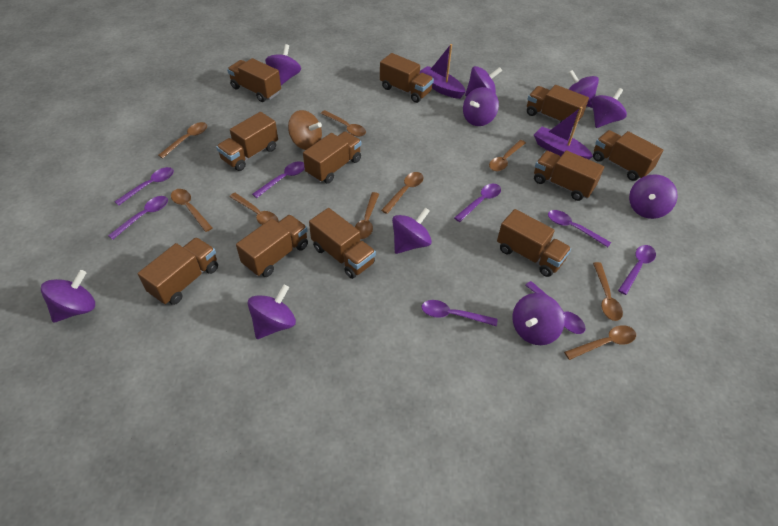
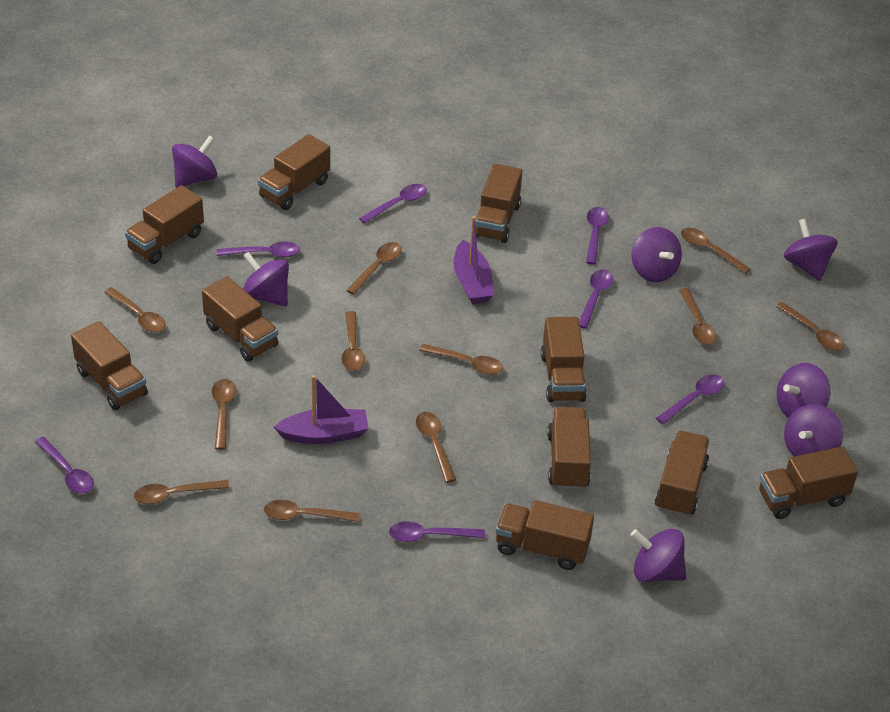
brown spinning top: [288,110,322,150] = 1 -> none = 0
brown spoon: [158,122,207,158] [171,189,213,232] [229,193,278,225] [321,110,366,137] [355,192,379,239] [381,172,424,214] [489,140,526,171] [564,325,636,360] [593,262,623,321] = 9 -> [104,287,166,332] [134,480,230,504] [212,379,236,450] [264,500,360,522] [341,311,365,371] [346,242,402,295] [416,412,456,483] [419,344,503,375] [679,288,717,345] [681,228,750,274] [776,302,844,351] = 11
brown truck: [137,237,218,305] [216,112,278,171] [227,58,281,102] [236,215,308,277] [303,131,361,184] [309,208,376,279] [380,53,434,103] [497,209,571,277] [527,85,589,127] [534,150,604,201] [593,130,663,181] = 11 -> [71,321,148,410] [125,185,204,264] [202,276,278,361] [258,134,330,210] [475,164,522,243] [495,500,594,570] [541,317,587,402] [547,407,591,490] [655,431,710,517] [759,446,858,519] = 10
purple spinning top: [41,270,95,323] [247,285,296,339] [265,44,301,85] [392,207,432,254] [463,87,499,126] [465,66,502,96] [513,293,564,345] [568,70,599,108] [591,88,627,128] [629,174,678,219] = 10 -> [172,135,217,188] [243,252,289,306] [631,227,682,282] [631,529,687,582] [777,363,830,418] [784,218,838,281] [784,404,843,457] = 7
purple spoon: [108,196,168,240] [114,167,174,206] [252,161,305,198] [422,300,498,326] [454,184,501,222] [525,281,586,334] [548,210,611,247] [618,245,656,295] = 8 -> [35,437,94,493] [216,242,300,258] [359,184,427,224] [389,521,485,542] [579,269,613,329] [586,207,609,264] [656,375,724,425] = 7

